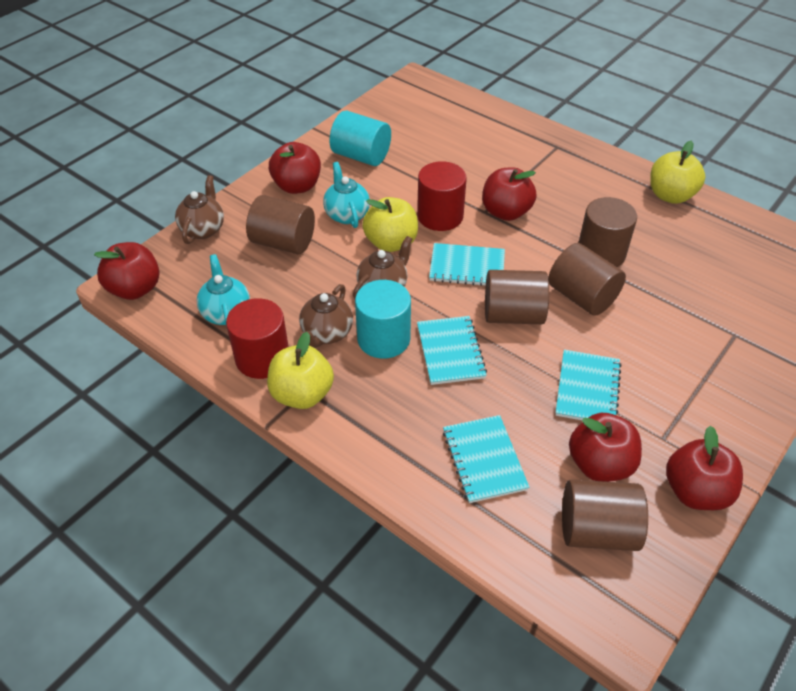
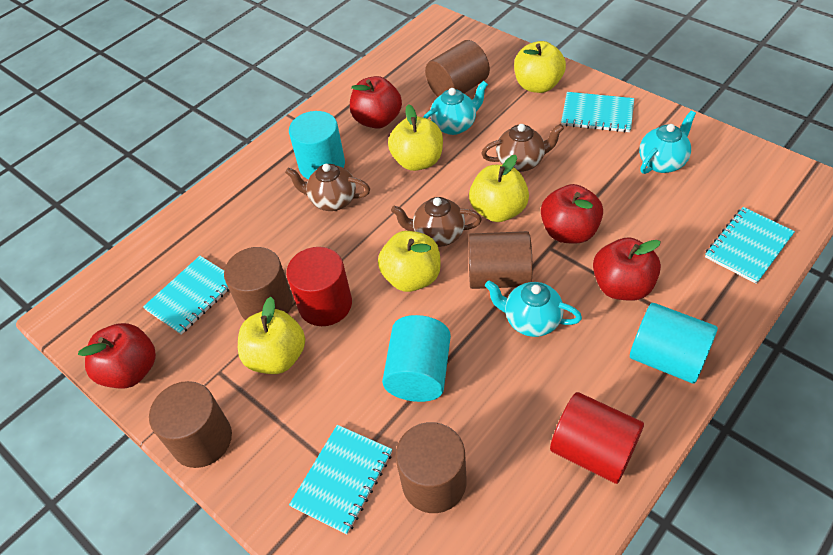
red apple: [94,242,159,300] [269,142,321,194] [482,167,536,221] [569,413,642,482] [666,426,743,510] = 5 -> [78,323,156,388] [350,76,402,129] [541,184,603,244] [593,237,661,301] = 4
turquoise cylinder: [329,110,391,166] [355,280,411,359] = 2 -> [289,111,345,179] [382,315,451,402] [630,303,718,384] = 3
turquoise teapot: [197,254,250,325] [323,162,370,228] = 2 -> [423,81,488,135] [485,281,582,337] [639,111,696,174] = 3
yellow apple: [267,332,334,409] [362,197,418,252] [650,141,705,204] = 3 -> [238,297,305,374] [378,231,441,292] [388,104,443,171] [469,155,529,222] [514,41,566,93] = 5

